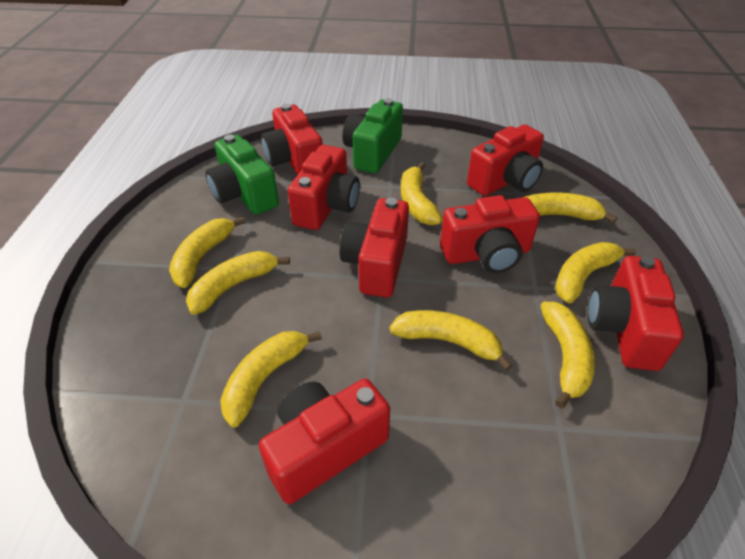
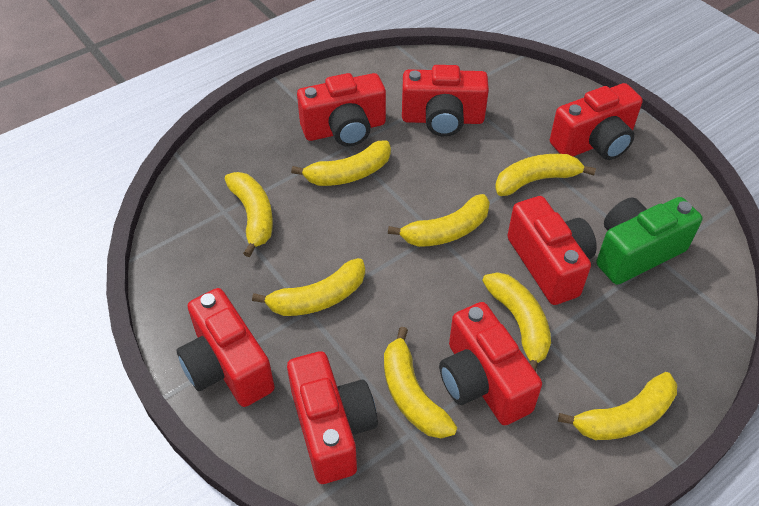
green camera: [205,134,279,215] [342,98,403,173] = 2 -> [596,197,702,285] = 1

